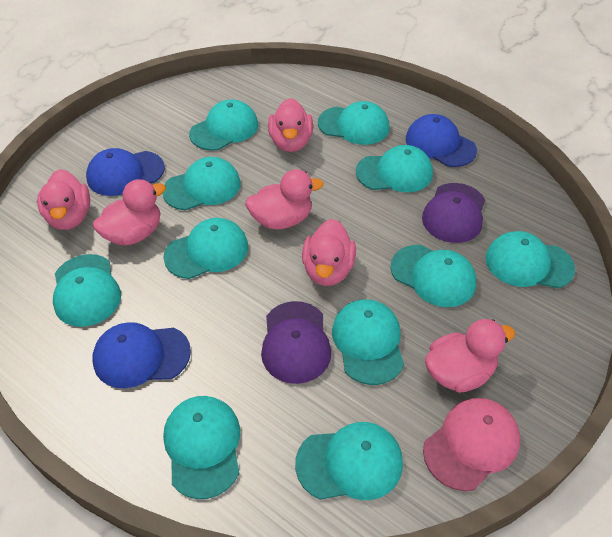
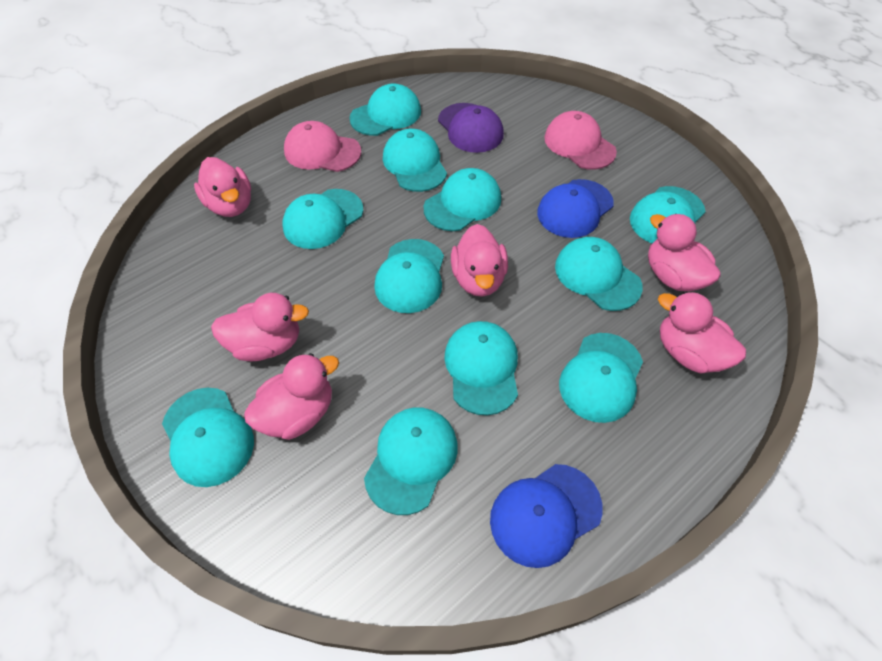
blue cap: [86,148,165,196] [92,322,191,388] [406,114,477,167] = 3 -> [490,464,603,568] [537,179,614,238] = 2
pink cap: [423,398,520,491] = 1 -> [284,121,361,172] [545,111,617,170] = 2
purple cap: [261,301,331,384] [422,183,485,243] = 2 -> [438,103,504,153] = 1

